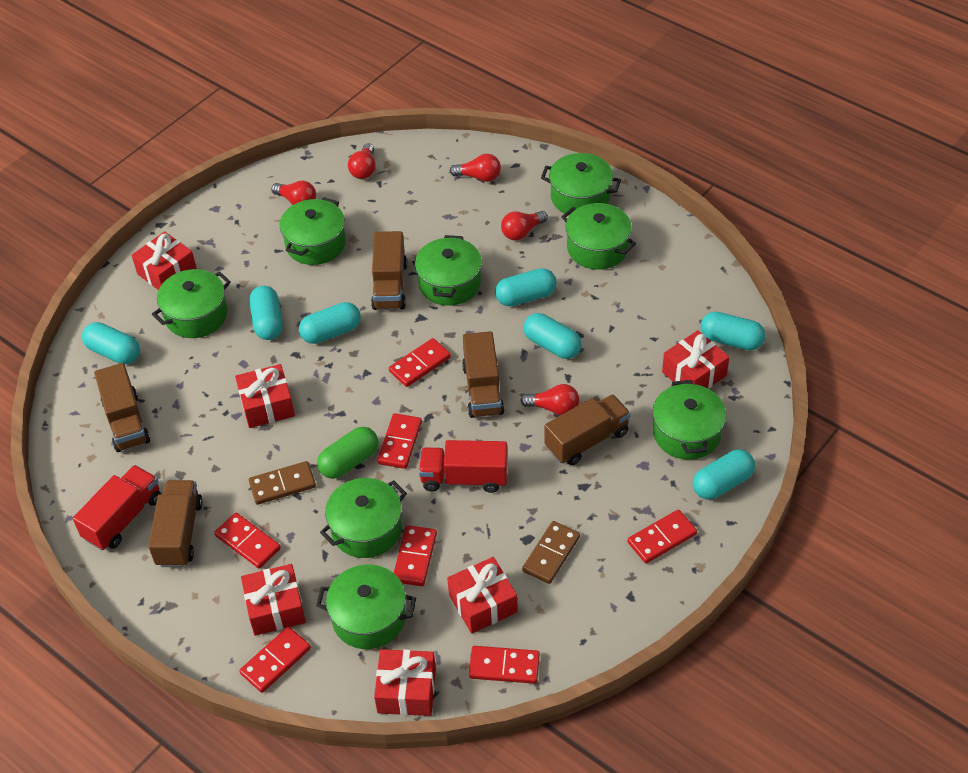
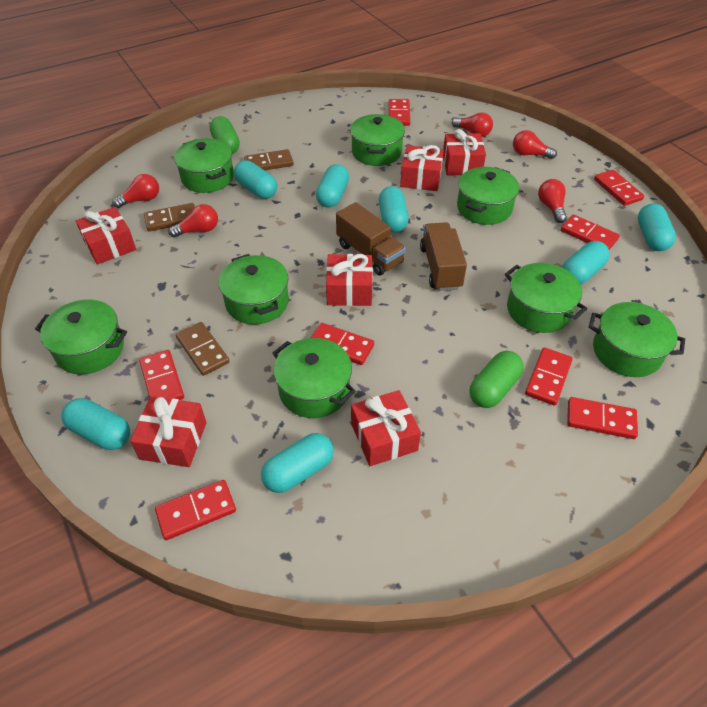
brown domino: [249,461,316,505] [522,521,580,584] = 2 -> [144,203,195,232] [176,322,230,376] [244,149,294,170] = 3
brown truck: [94,363,150,452] [148,480,203,567] [371,231,407,310] [462,331,504,418] [545,394,631,465] = 5 -> [336,202,406,276] [420,222,467,291] = 2
green capsule: [317,427,378,479] = 1 -> [210,116,240,154] [469,351,524,408] = 2
red domino: [214,513,281,569] [239,626,311,693] [377,413,422,469] [389,338,451,387] [394,525,437,586] [469,646,540,684] [627,510,697,563] = 7 -> [139,350,184,400] [155,480,236,540] [311,323,374,365] [389,99,410,126] [525,347,573,406] [561,215,620,250] [567,397,638,439] [594,170,644,206] = 8
red truck: [73,465,161,550] [419,440,508,493] = 2 -> none = 0

